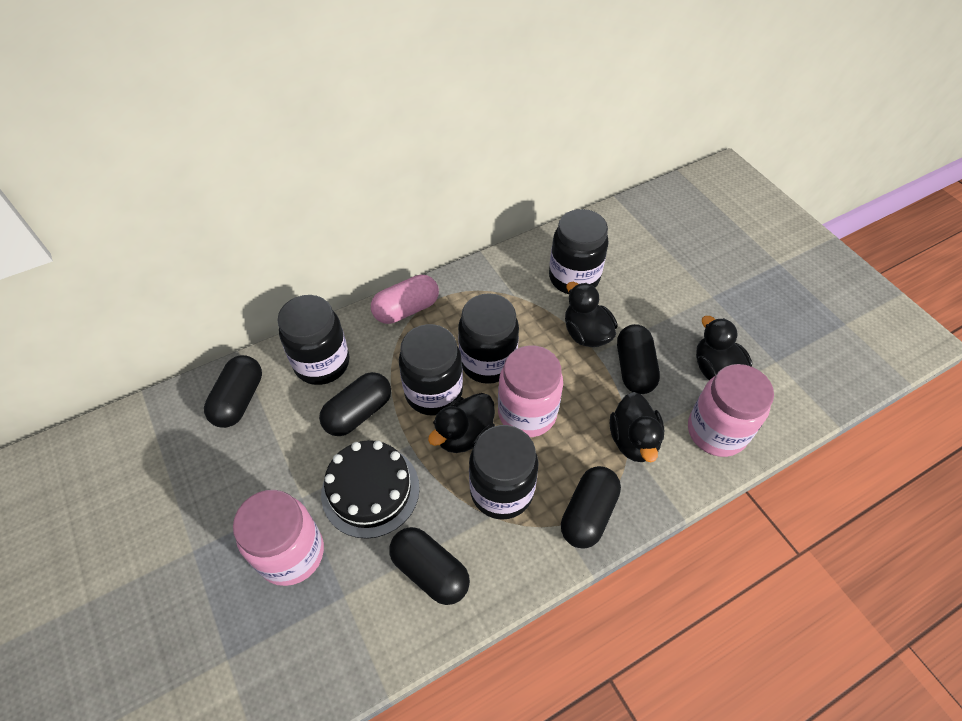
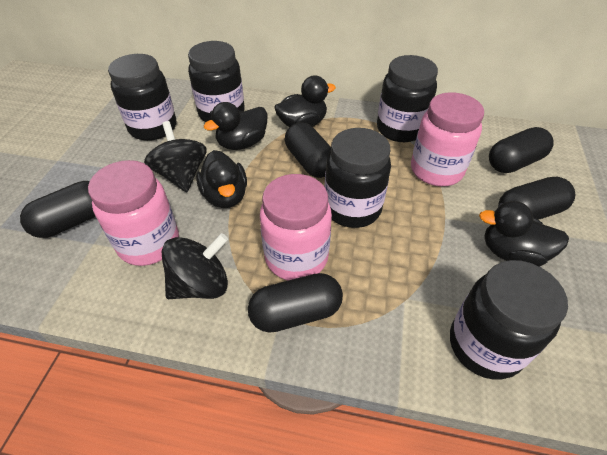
black cake: [321,440,420,539] = 1 -> none = 0
black spinning top: none = 0 -> [144,121,207,192] [161,233,228,299] = 2
pink capsule: [371,275,439,324] = 1 -> none = 0

